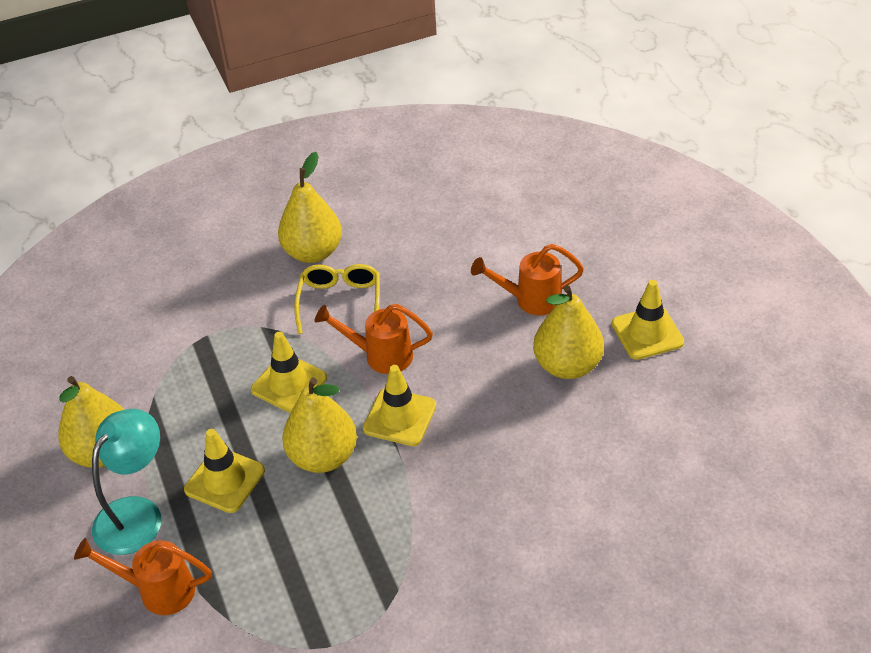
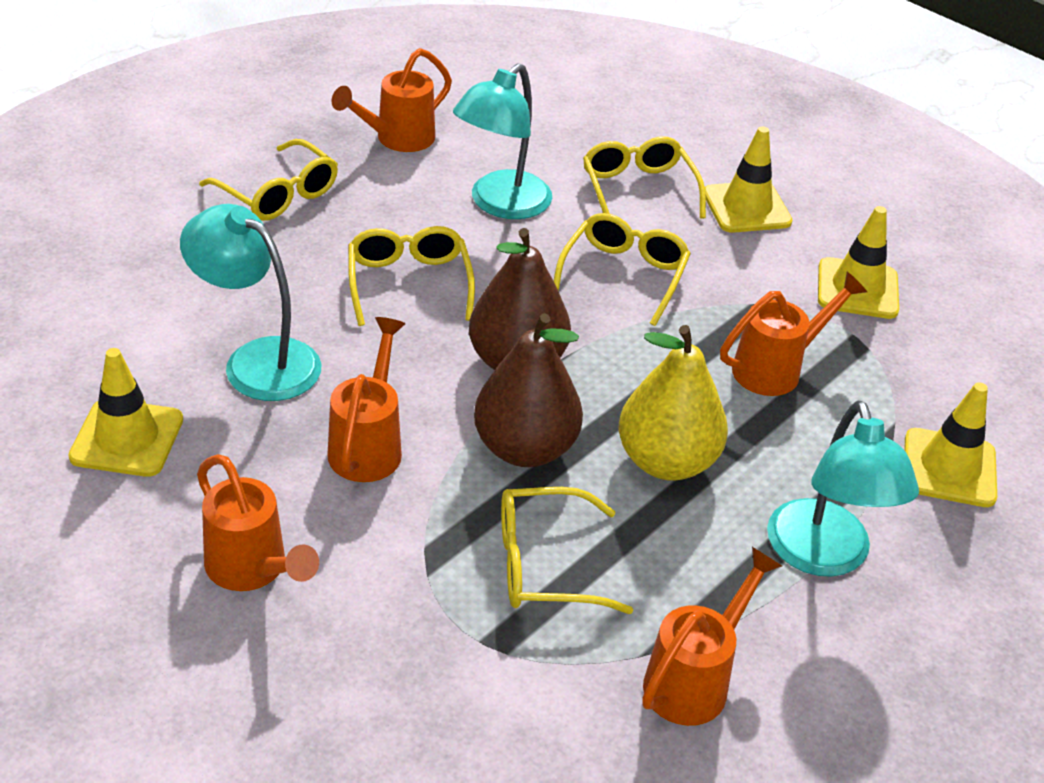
brown pear: none = 0 -> [469,228,571,370] [474,313,583,467] = 2
orange watering can: [74,538,212,615] [315,304,433,374] [471,244,584,315] = 3 -> [197,454,319,591] [327,317,406,482] [332,48,452,152] [642,547,782,726] [720,272,867,396] = 5
turquoise lamp: [92,409,161,555] = 1 -> [180,204,321,401] [453,63,552,219] [767,400,919,577] = 3
yellow glasses: [294,264,380,334] = 1 -> [199,139,338,221] [348,226,475,326] [501,487,633,614] [554,213,691,326] [583,136,706,219] = 5
yellow pear: [58,376,125,468] [278,152,342,263] [282,378,357,473] [533,285,604,379] = 4 -> [619,325,728,481] = 1

